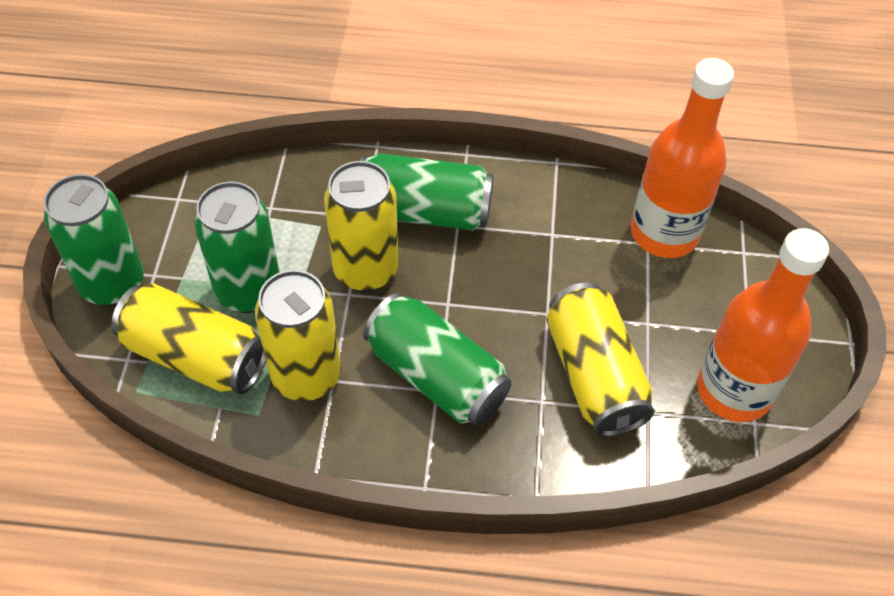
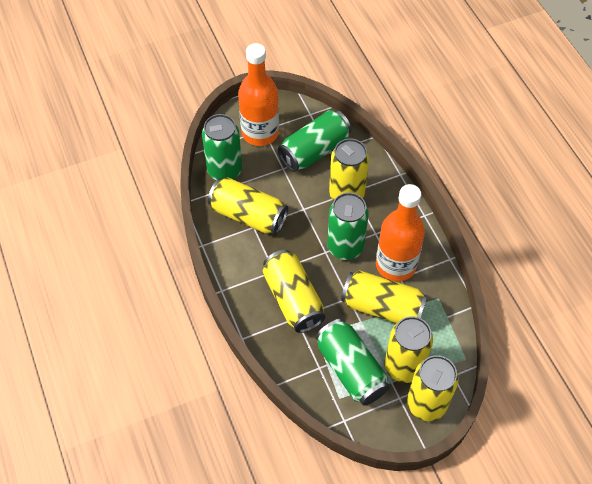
yellow can: [111,283,266,394] [255,270,341,401] [324,161,399,292] [546,282,654,437] = 4 -> [208,177,288,235] [263,250,325,333] [329,138,369,201] [341,270,428,323] [384,316,433,383] [407,355,459,421] = 6

